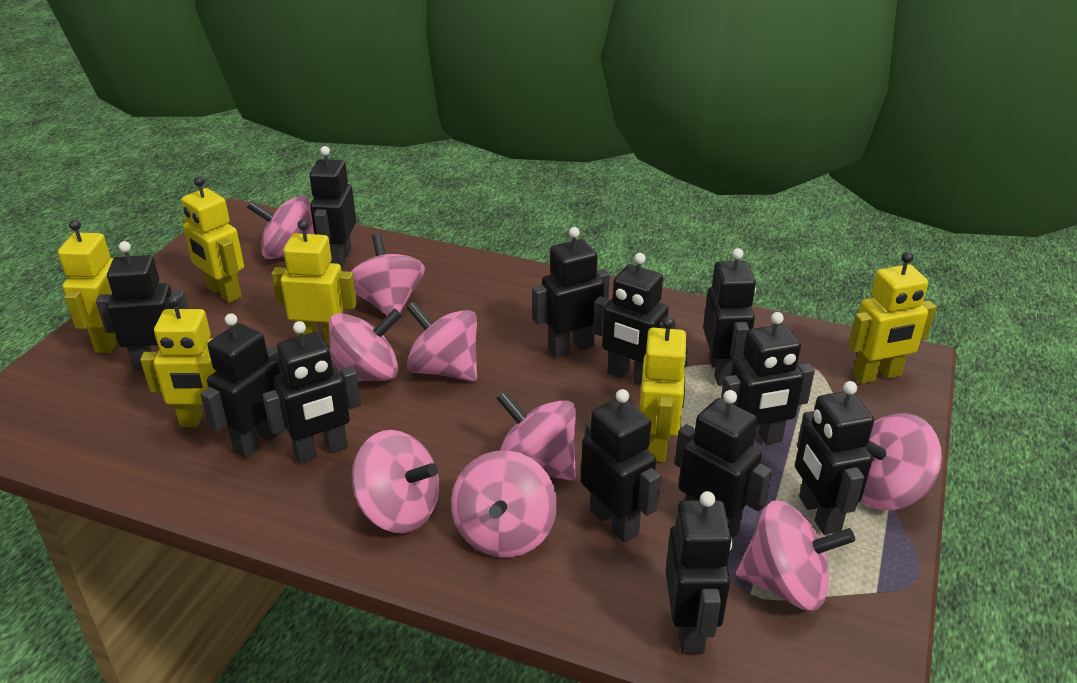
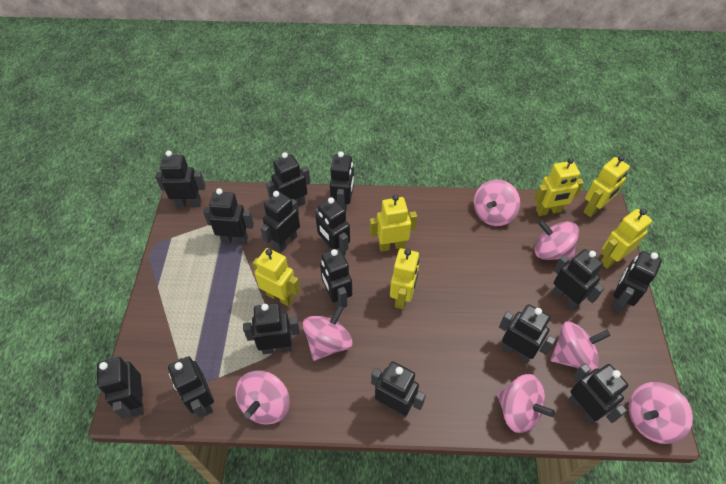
black robot: [96,241,189,370] [200,313,283,459] [262,321,361,464] [309,146,356,269] [532,227,610,358] [581,389,661,543] [593,253,676,385] [666,491,733,654] [675,390,772,539] [703,248,756,386] [721,312,815,447] [795,381,874,535] = 12 -> [97,356,144,419] [155,150,206,207] [168,356,214,418] [203,188,254,245] [243,303,300,354] [260,191,300,253] [266,152,310,207] [315,197,350,255] [320,248,352,308] [330,151,354,211] [371,361,426,417] [499,304,556,363] [552,249,604,310] [569,363,628,424] [611,251,662,313] = 15
pink spinning top: [247,195,314,259] [329,308,402,381] [351,233,425,315] [352,430,439,533] [406,301,477,381] [451,450,557,558] [496,391,576,481] [736,501,855,611] [862,413,942,510] = 9 -> [236,370,290,425] [303,305,353,361] [474,179,520,226] [497,374,555,433] [535,220,579,260] [551,321,611,372] [629,382,693,444] = 7

